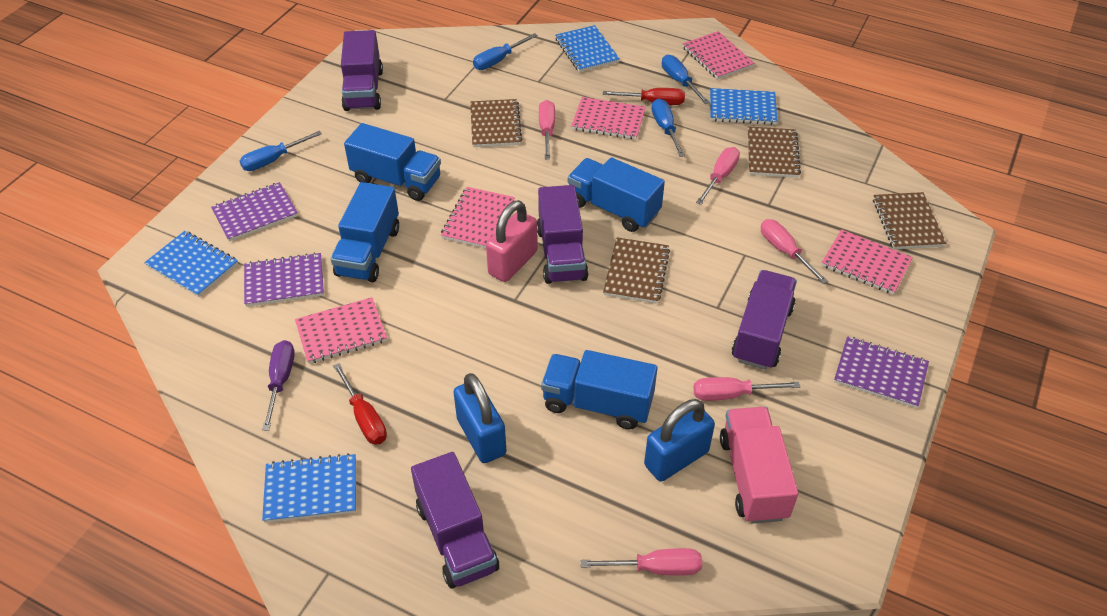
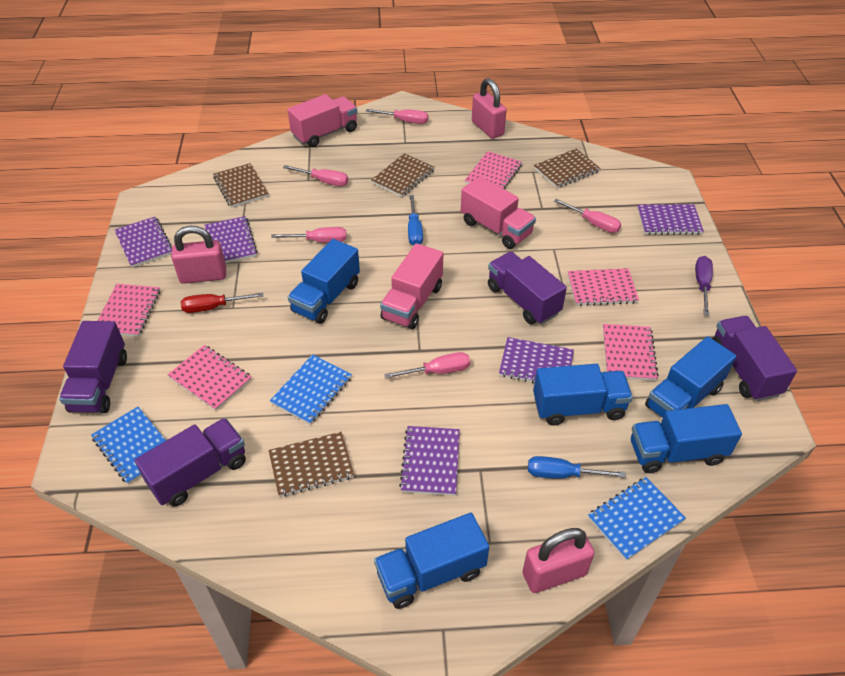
blue notebook: [144,231,238,297] [262,453,356,523] [555,25,620,72] [710,88,777,125] = 4 -> [91,407,166,485] [270,354,352,425] [588,477,686,561] = 3
blue padlock: [453,373,506,463] [644,399,715,481] = 2 -> none = 0
blue screwdriver: [240,131,322,171] [473,33,538,70] [652,99,685,157] [662,55,710,104] = 4 -> [408,195,423,246] [528,456,626,479] = 2
blue truck: [331,182,399,282] [344,123,441,201] [541,350,657,430] [568,157,665,232] = 4 -> [288,239,360,324] [374,513,489,609] [533,364,633,425] [631,404,742,473] [645,336,736,418] = 5
pink padlock: [486,200,538,282] = 1 -> [171,226,226,284] [472,78,506,139] [523,528,595,593] = 3
pink truck: [720,407,798,524] = 1 -> [288,94,357,147] [380,243,443,329] [461,176,536,249] = 3
purple notebook: [211,182,298,242] [244,252,324,307] [834,336,929,408] = 3 -> [115,217,172,268] [204,216,258,263] [399,426,460,496] [499,337,574,383] [637,204,704,235] = 5
red screwdriver: [333,363,387,445] [603,88,685,105] = 2 -> [181,293,263,313] = 1

